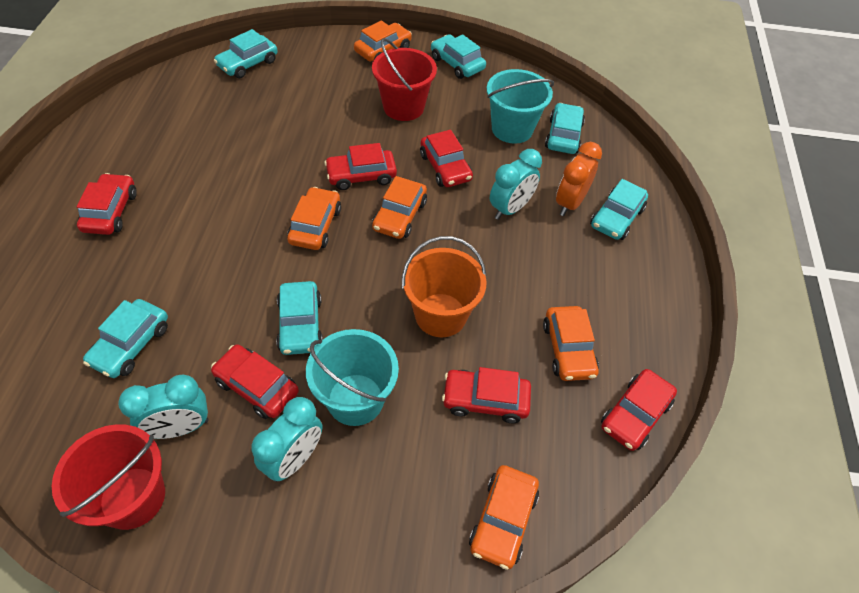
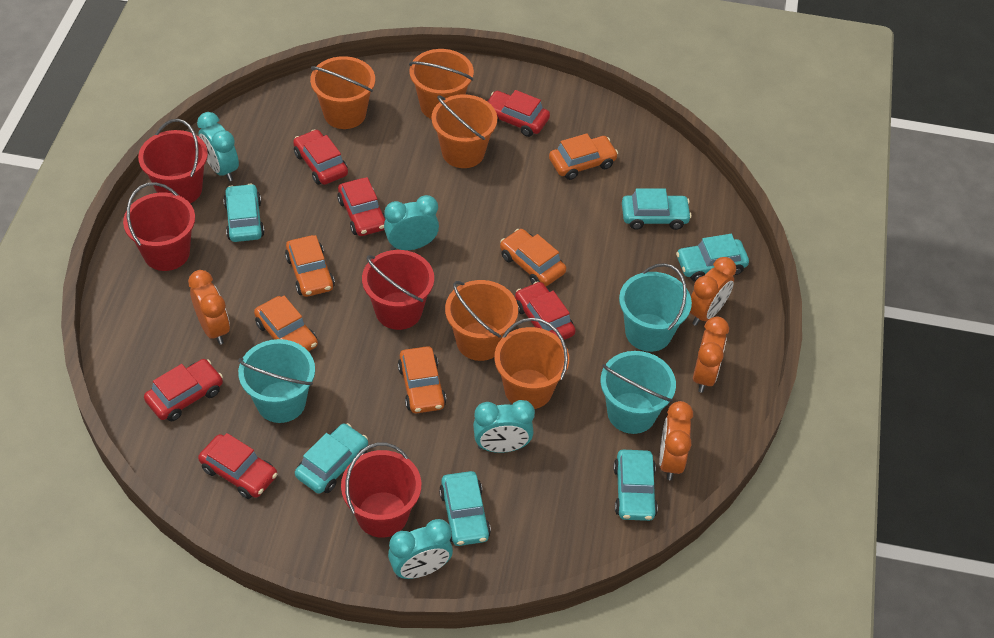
orange bucket: [402,236,487,337] = 1 -> [310,56,375,129] [409,49,474,119] [431,94,497,168] [445,280,518,361] [495,318,569,409] = 5
orange clock: [556,142,602,216] = 1 -> [188,270,230,345] [659,401,693,480] [690,257,736,326] [693,317,729,393] = 4
red bucket: [52,424,165,530] [372,38,437,121] = 2 -> [123,182,195,271] [138,119,208,203] [341,442,421,538] [362,250,434,330] = 4
turquoise bucket: [306,329,399,426] [487,69,554,144] = 2 -> [238,339,315,423] [600,351,676,434] [619,263,692,352] = 3
turquoise clock: [118,375,209,439] [251,397,323,482] [490,149,542,220] = 3 -> [197,112,239,182] [384,195,439,250] [388,519,453,579] [473,400,535,453] = 4

